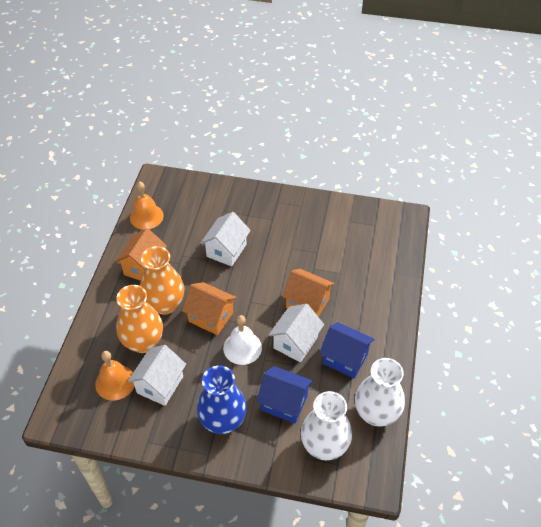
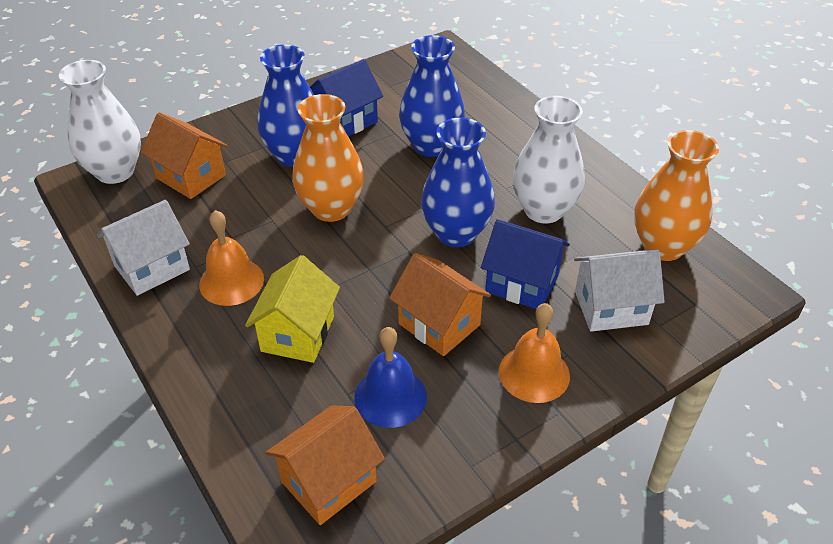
blue bell: none = 0 -> [354,327,427,428] = 1
blue vase: [197,366,247,434] = 1 -> [257,45,314,167] [399,35,465,157] [421,118,495,247] = 3
white bell: [223,315,262,365] = 1 -> none = 0
white house: [128,345,186,406] [200,212,251,267] [268,304,324,363] = 3 -> [97,200,190,296] [574,250,665,332] = 2
yellow house: none = 0 -> [245,255,340,363] = 1

